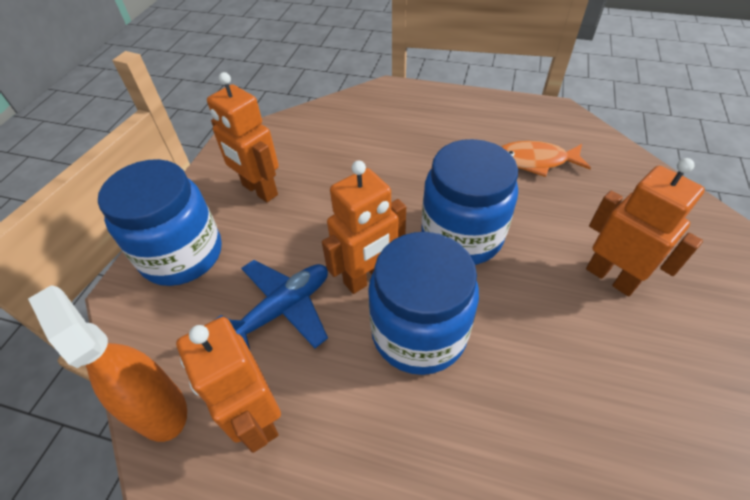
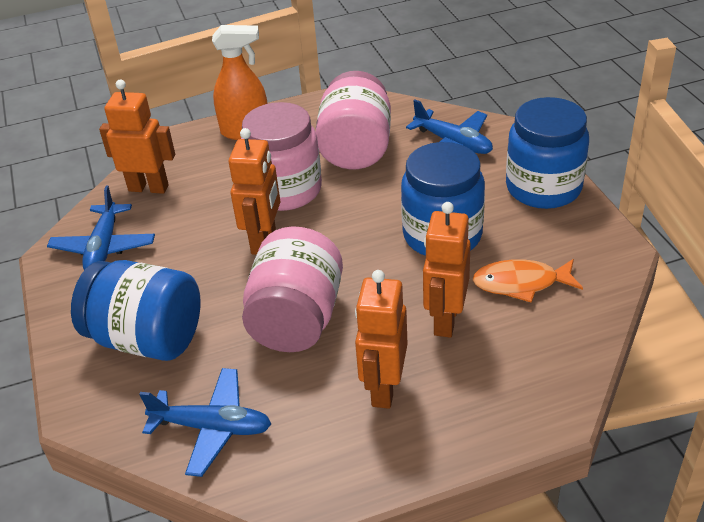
blue plane: [215,260,328,350] = 1 -> [47,185,155,270] [139,368,271,477] [406,100,493,154] = 3
pink jar: none = 0 -> [241,102,322,211] [242,226,343,352] [316,71,391,169] = 3

